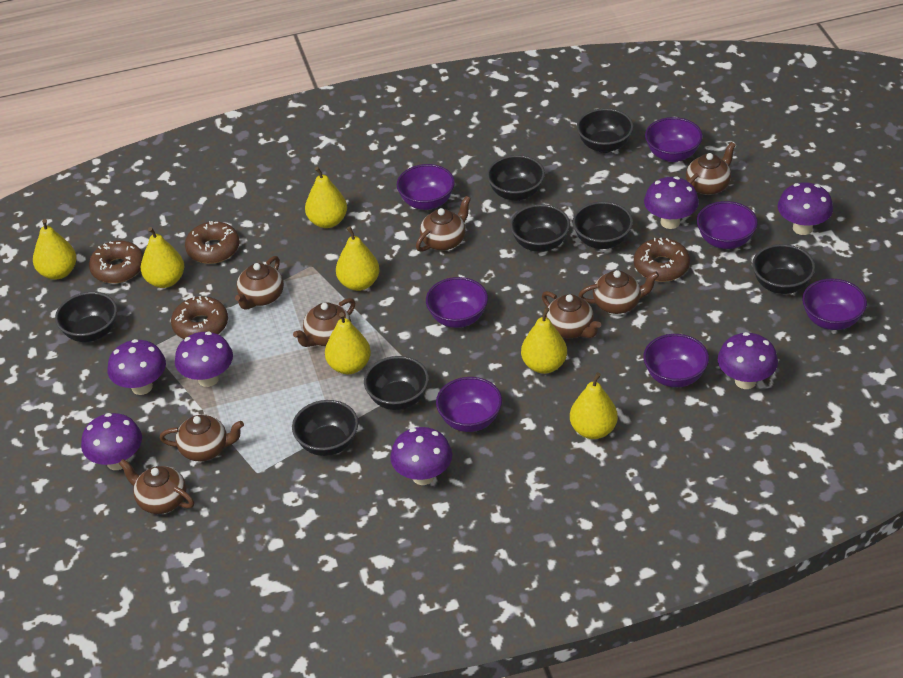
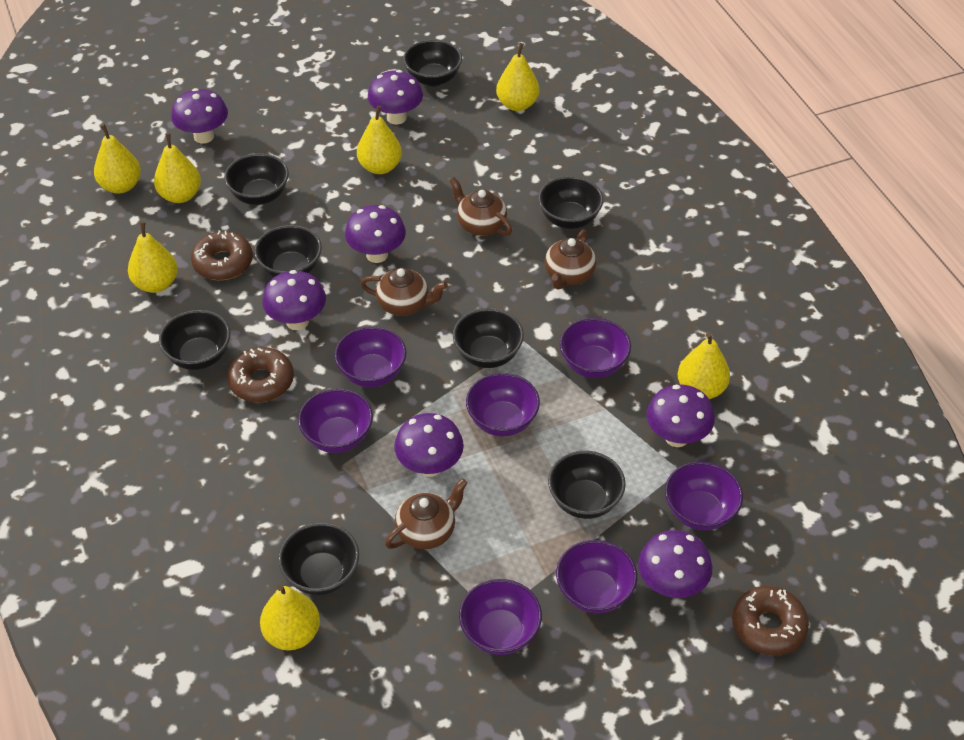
brown donut: [89,241,143,283] [171,296,228,339] [185,221,240,264] [634,238,690,282] = 4 -> [191,230,253,280] [227,347,294,403] [732,586,809,656] = 3
brown teapot: [119,459,194,514] [159,415,244,461] [235,256,284,310] [293,298,355,347] [416,196,471,252] [542,291,601,338] [578,270,659,314] [686,142,736,195] = 8 -> [360,268,448,316] [385,479,467,549] [449,177,512,236] [544,229,596,290] = 4

